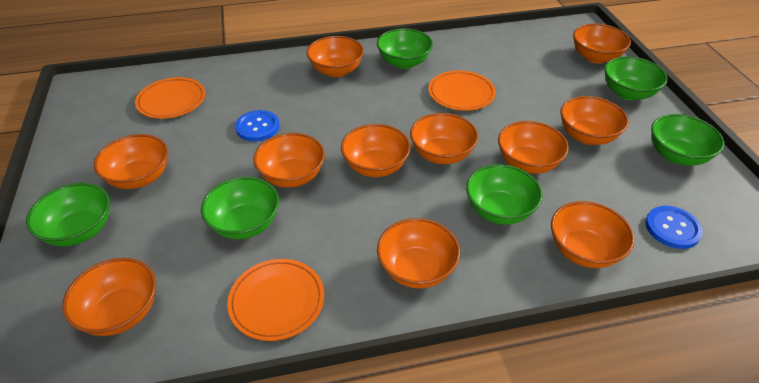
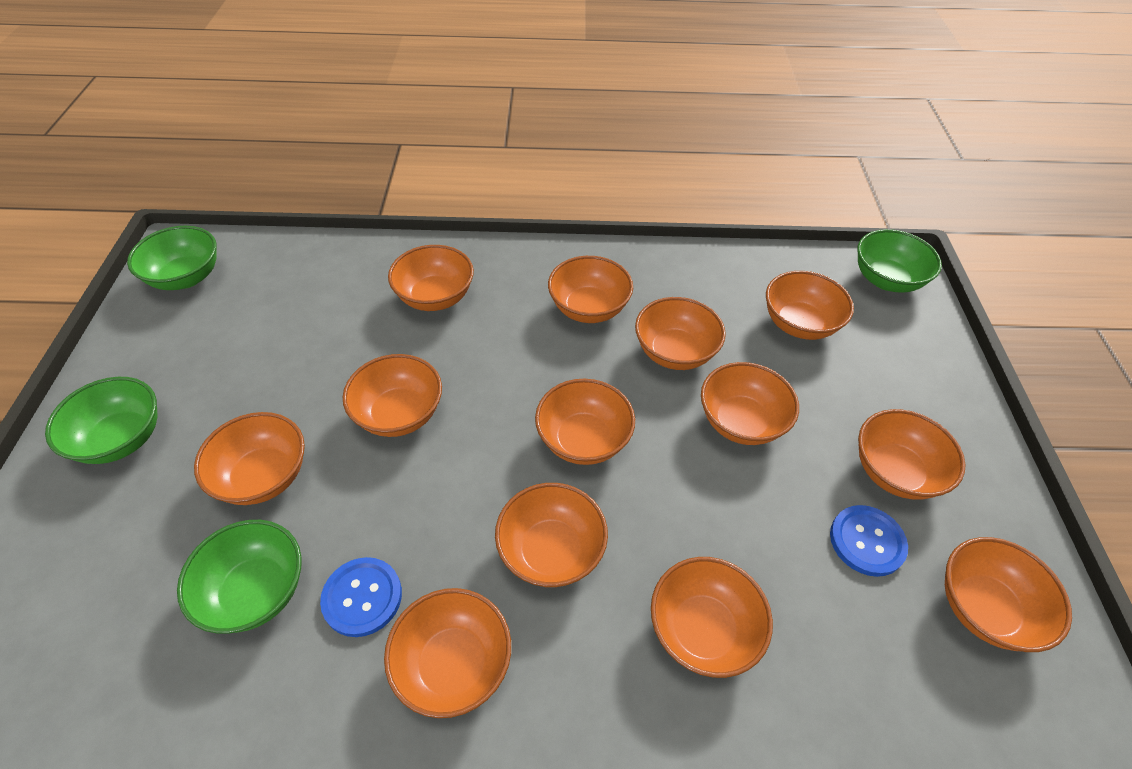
green bowl: [26,183,110,246] [201,177,279,239] [377,28,433,69] [466,164,543,225] [604,56,668,100] [651,114,724,166] = 6 -> [45,377,157,464] [127,226,217,290] [177,520,302,634] [857,229,942,293] = 4
orange bowl: [62,258,156,336] [94,134,168,189] [253,133,325,188] [306,36,364,77] [341,124,411,177] [377,218,460,289] [410,113,478,164] [498,121,569,174] [551,201,634,268] [561,96,629,145] [573,24,631,64] = 11 -> [194,412,305,505] [343,354,442,437] [384,588,511,718] [388,245,474,311] [495,483,608,587] [535,379,635,465] [548,256,633,323] [635,297,726,370] [651,557,773,678] [701,362,799,445] [766,271,854,340] [858,409,965,500] [945,537,1072,652] = 13
orange plate: [135,77,205,119] [227,259,324,341] [428,70,496,111] = 3 -> none = 0

